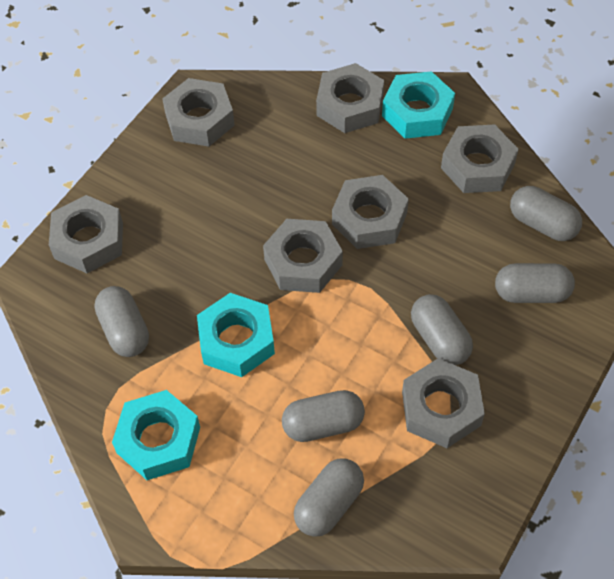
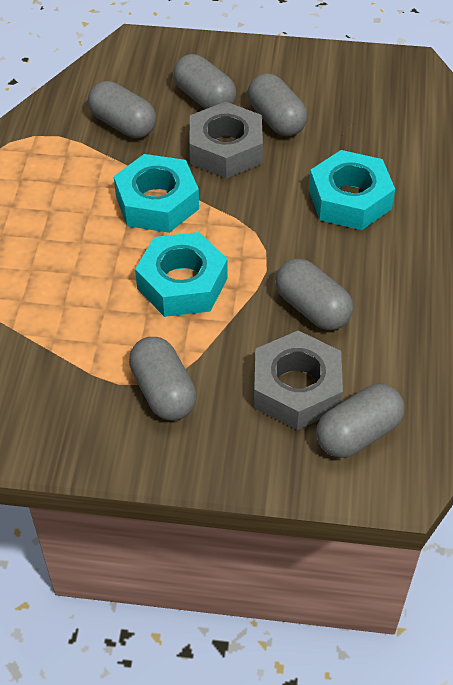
grey nut: [49,195,123,273] [162,78,235,147] [263,219,343,293] [316,63,384,133] [332,175,409,249] [402,358,485,448] [441,124,519,193] = 7 -> [189,101,263,179] [254,330,343,430] = 2

